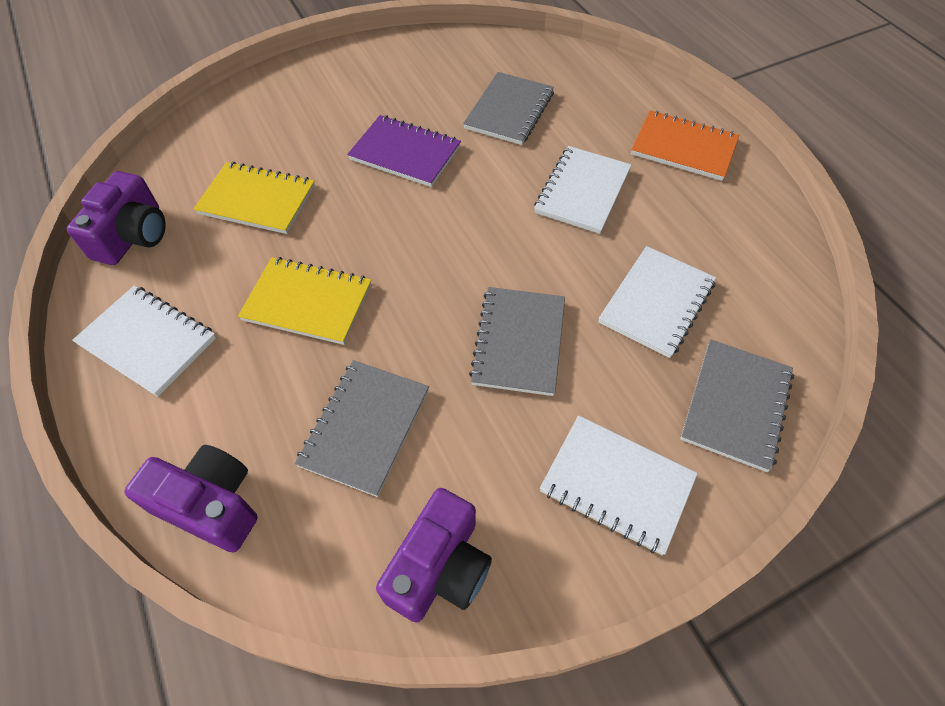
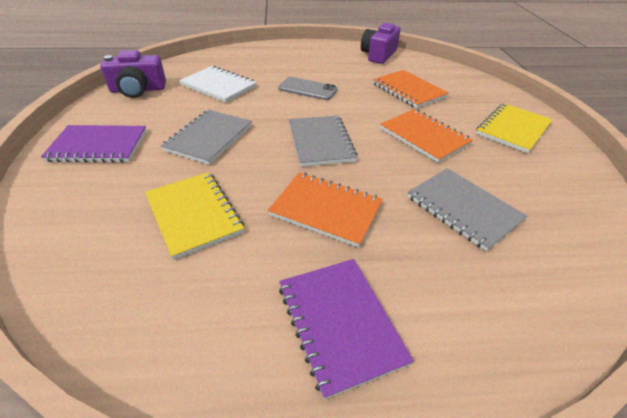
grey notebook: [295,360,429,497] [463,72,554,145] [469,287,565,396] [680,339,794,472] = 4 -> [161,110,252,165] [288,116,358,167] [407,168,527,251] = 3
grey phone: none = 0 -> [278,77,338,100] = 1
orange notebook: [631,110,739,181] = 1 -> [268,172,383,248] [373,70,449,108] [380,109,473,163] = 3
purple camera: [67,171,166,265] [124,445,257,552] [376,488,492,623] = 3 -> [100,50,166,98] [361,23,400,64] = 2
purple notebook: [347,115,461,187] = 1 -> [41,125,147,163] [279,259,414,400] = 2
white notebook: [72,285,216,397] [534,146,632,234] [540,415,698,555] [599,246,716,358] = 4 -> [179,66,257,103] = 1

